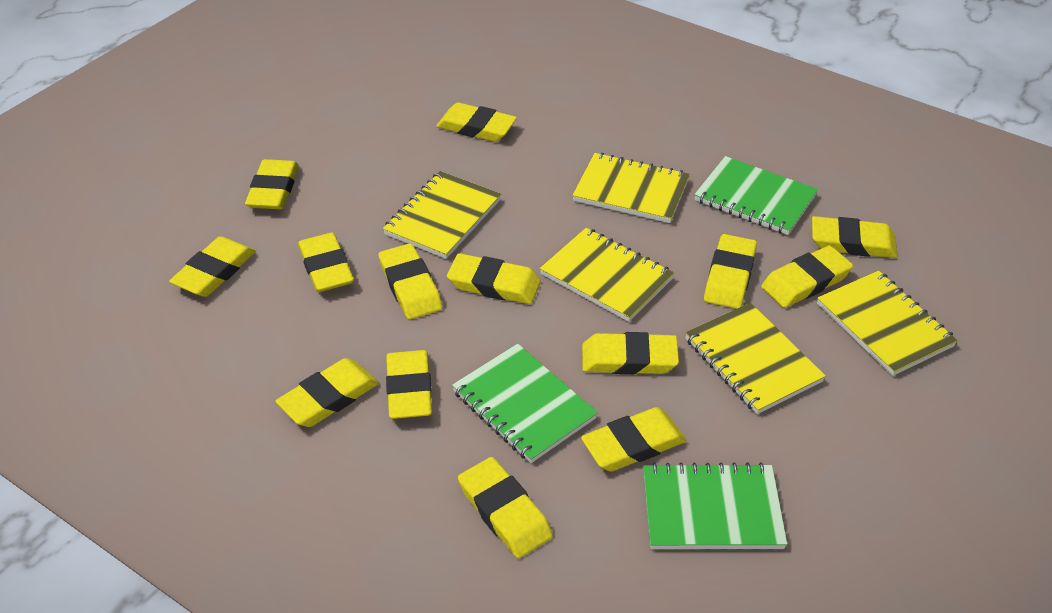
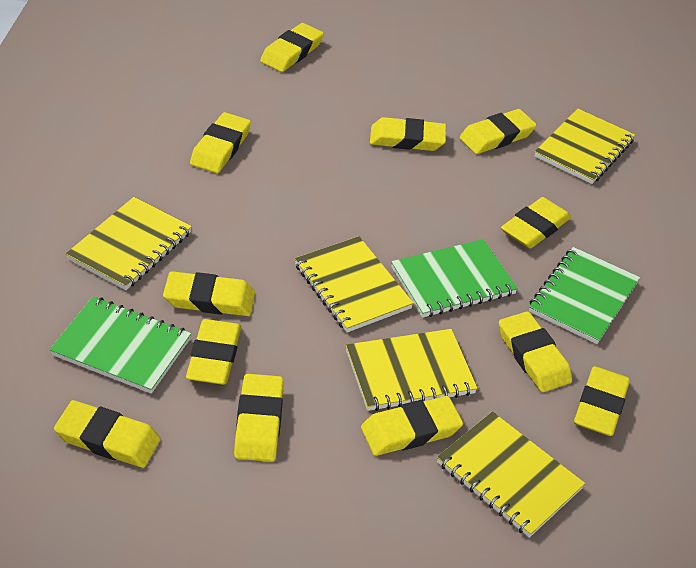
yellow eraser: [169,236,255,297] [245,159,299,209] [276,358,379,427] [298,233,354,292] [378,243,442,320] [386,350,432,419] [437,103,517,142] [447,253,541,304] [458,457,553,558] [581,407,687,472] [582,332,679,375] [704,234,757,309] [761,245,853,308] [812,216,898,258] = 14 -> [54,400,160,468] [163,271,255,316] [186,319,241,385] [190,112,251,173] [234,374,284,462] [260,23,324,72] [361,396,463,456] [370,117,446,151] [460,109,537,154] [499,311,572,392] [501,197,571,249] [574,366,630,436] = 12

